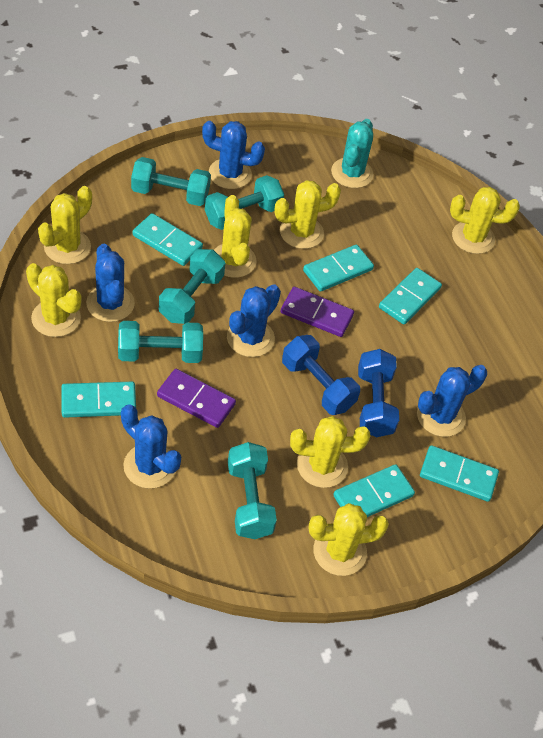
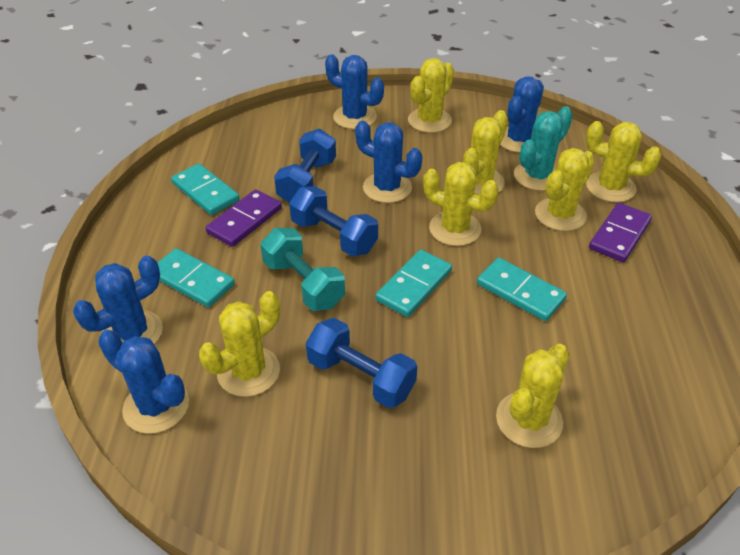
blue dumbbell: [282,335,360,415] [358,349,399,437] = 2 -> [274,129,336,202] [289,186,378,256] [306,318,417,408] = 3
turquoise domino: [61,382,136,418] [132,213,203,266] [303,244,374,292] [333,464,415,517] [379,268,442,324] [420,445,499,502] = 6 -> [158,248,235,307] [171,164,240,215] [375,250,452,317] [477,258,567,321] = 4
turquoise dumbbell: [118,321,203,363] [131,157,211,206] [159,249,225,324] [205,175,284,230] [228,442,277,539] = 5 -> [260,228,345,311] = 1

